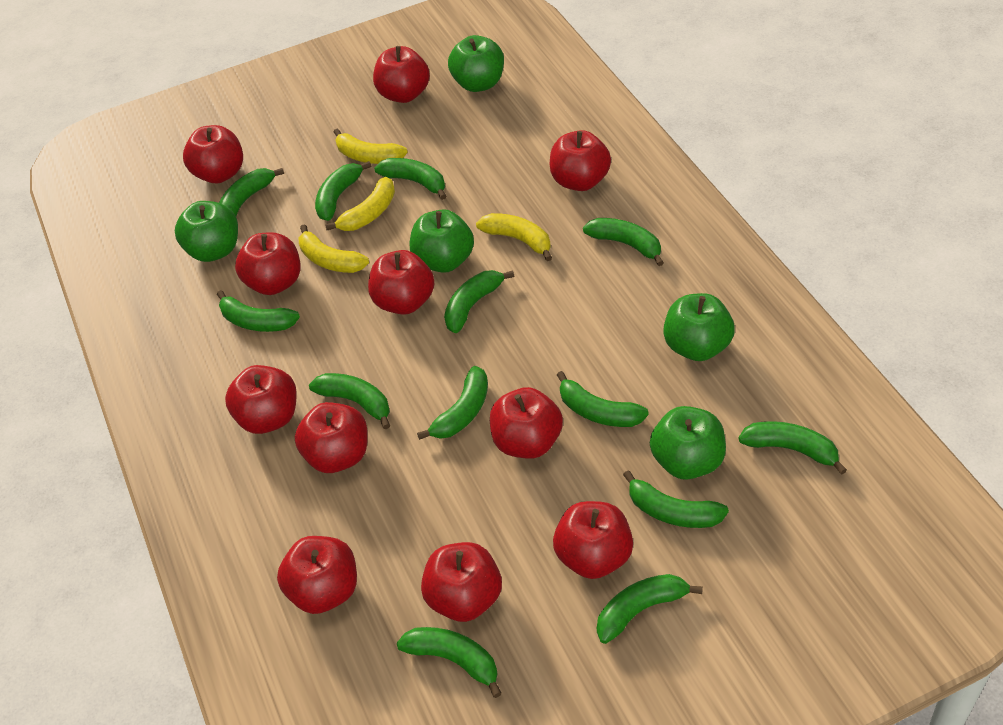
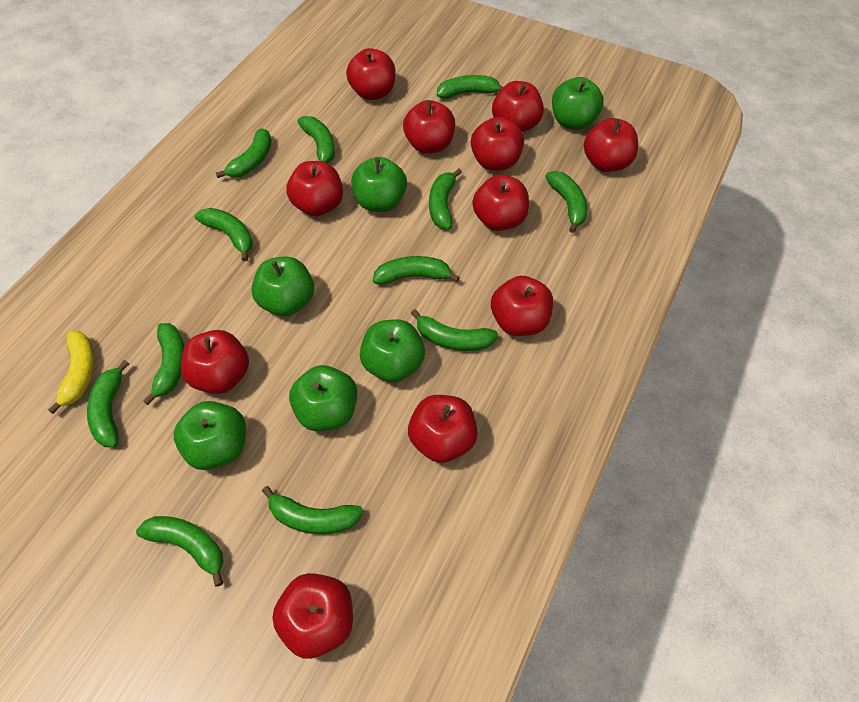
green apple: [175,201,238,262] [410,209,474,273] [448,35,504,92] [650,406,726,480] [663,293,735,361] = 5 -> [174,401,246,470] [251,257,314,316] [289,365,357,431] [351,157,407,212] [360,319,425,383] [552,77,604,130] = 6
green banana: [217,290,300,332] [219,168,284,216] [309,373,390,429] [315,161,371,221] [374,158,446,200] [397,627,502,698] [417,366,488,440] [444,270,514,333] [557,371,649,427] [583,218,664,266] [597,574,703,644] [623,470,729,528] [738,421,847,475] = 13 -> [87,360,129,447] [136,516,224,587] [143,323,184,405] [195,208,253,261] [216,128,271,178] [262,486,363,534] [297,116,335,163] [373,256,460,285] [411,309,498,351] [429,168,462,229] [437,75,503,99] [545,171,587,233] = 12
yellow banana: [299,224,369,273] [325,177,395,231] [334,129,408,164] [476,213,552,261] = 4 -> [48,331,95,414] = 1

